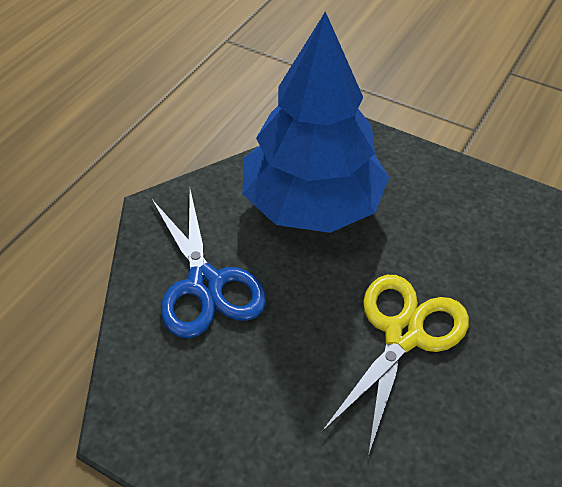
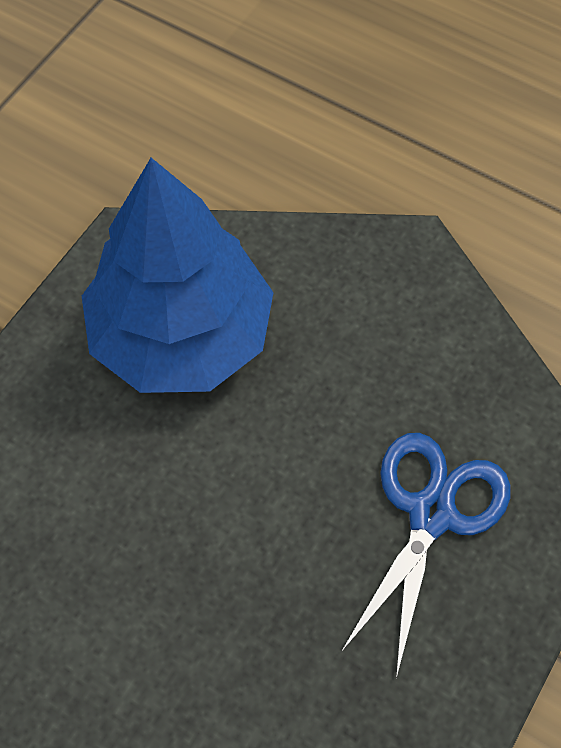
yellow scissors: [322,275,469,456] = 1 -> none = 0

